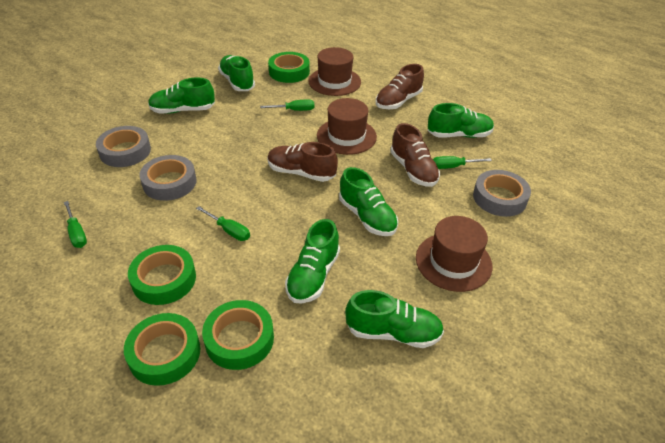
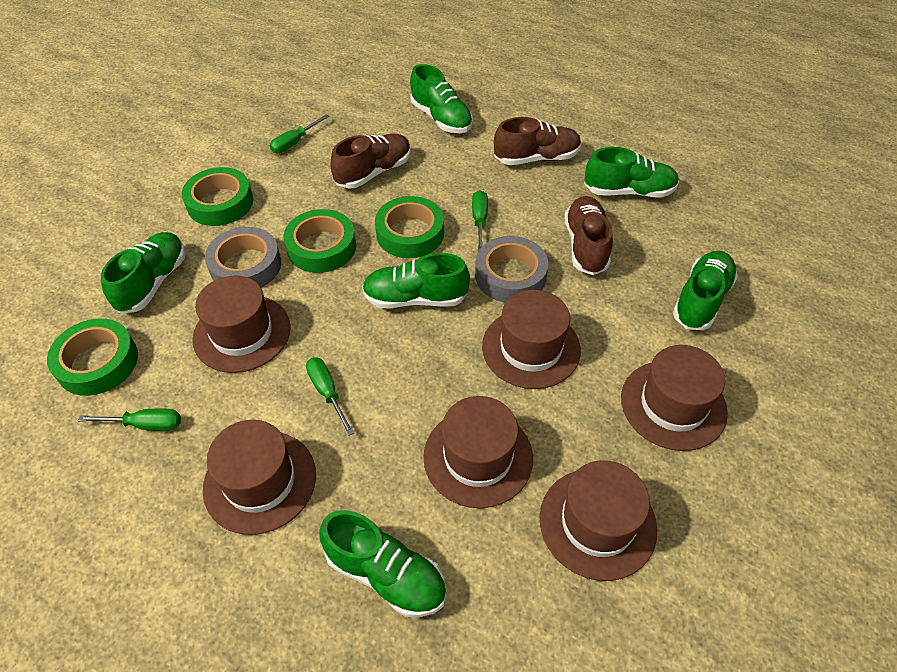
brown hat: [308,47,361,96] [317,98,377,155] [416,216,492,292] = 3 -> [192,275,291,373] [203,420,316,535] [423,396,533,508] [482,290,581,389] [540,460,657,581] [621,345,728,451] = 6
grey tape: [96,126,151,167] [139,155,196,201] [473,170,531,217] = 3 -> [205,227,281,288] [475,236,549,303] = 2

